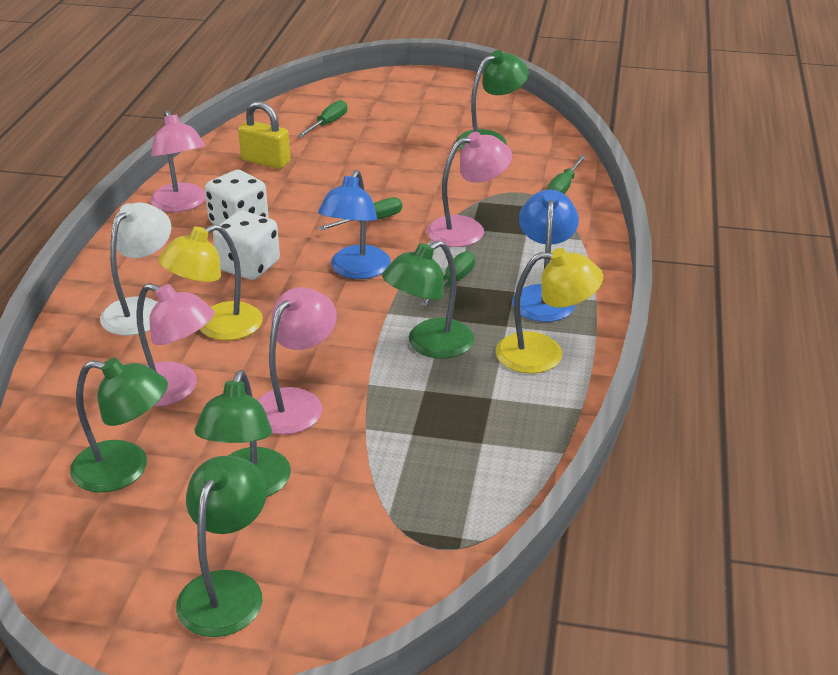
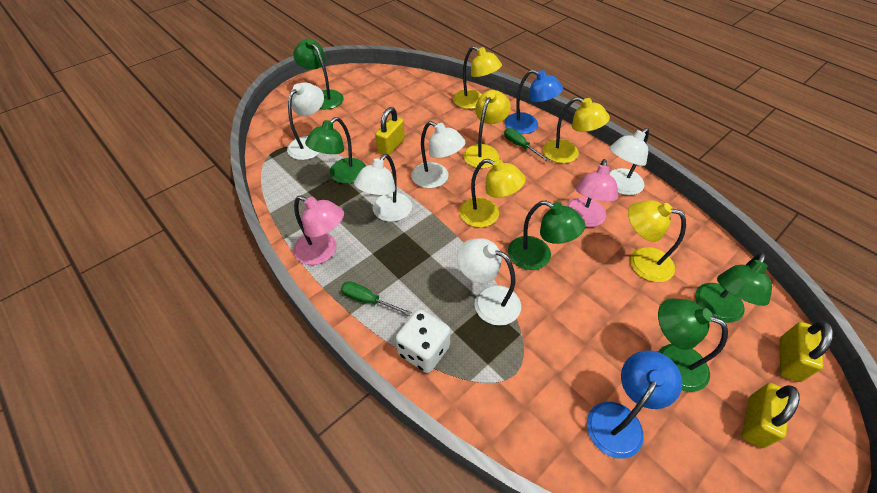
green screwdriver: [297,100,347,137] [318,197,402,231] [420,251,475,307] [547,155,586,194] = 4 -> [341,281,411,316] [504,128,550,161] = 2
pink lamp: [136,283,214,406] [150,110,206,212] [257,287,337,435] [427,132,512,247] = 4 -> [294,196,344,265] [566,159,618,227] = 2
white dice: [205,170,268,225] [213,211,280,280] = 2 -> [395,309,451,373] = 1
white lamp: [100,202,171,335] = 1 -> [287,82,324,160] [354,154,412,222] [411,121,466,188] [457,238,521,326] [609,128,649,195] = 5
yellow lamp: [158,224,263,340] [496,248,603,374] = 2 -> [453,46,502,109] [459,159,526,228] [463,90,511,169] [543,97,610,163] [628,200,686,282] = 5
yellow padlock: [238,101,290,169] = 1 -> [375,107,405,156] [742,383,800,448] [780,321,833,382] = 3

